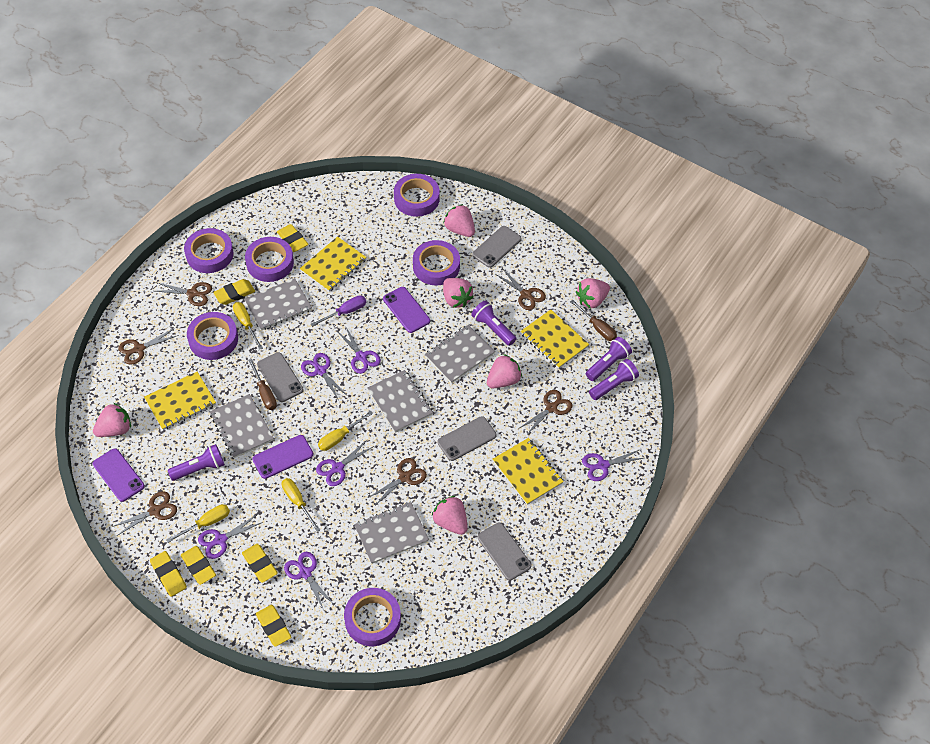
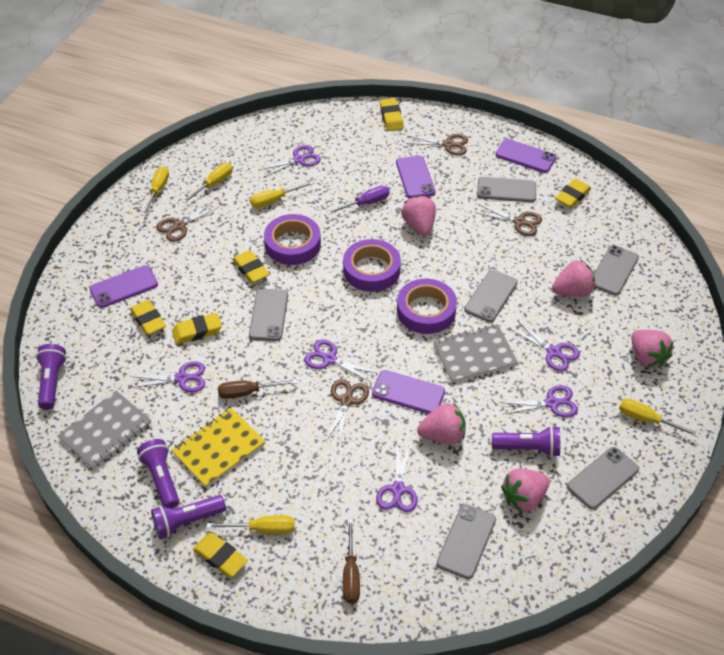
brown scissors: [112,491,177,536] [118,328,179,365] [156,282,212,306] [368,458,427,504] [495,268,546,310] [520,390,572,436] = 6 -> [156,202,219,242] [326,379,369,444] [406,134,468,155] [475,204,542,236] = 4
grey notebook: [210,394,274,458] [244,278,312,331] [354,502,429,564] [367,370,433,433] [425,325,495,383] = 5 -> [58,391,151,470] [433,324,518,383] = 2
grey phone: [257,352,304,402] [437,416,497,461] [472,226,521,268] [478,523,532,581] = 4 -> [249,289,288,341] [437,504,496,579] [464,270,518,322] [477,177,536,202] [567,447,639,510] [594,245,639,296] = 6
pink strawberry: [93,403,131,437] [432,496,468,535] [443,204,475,237] [443,278,474,308] [487,354,522,388] [576,278,610,308] = 6 -> [401,195,436,236] [417,403,466,444] [501,468,550,512] [552,260,596,297] [631,330,674,368] = 5
purple phone: [93,448,145,502] [252,435,313,479] [383,287,430,333] = 3 -> [89,265,158,308] [372,370,445,414] [396,155,435,199] [496,139,556,173] = 4
purple tape: [184,228,233,273] [187,312,238,360] [245,237,294,282] [344,588,401,646] [394,174,440,217] [413,240,460,285] = 6 -> [264,214,321,265] [343,239,401,292] [397,279,457,334] = 3
yellow notebook: [144,372,216,430] [300,236,367,292] [493,438,564,505] [520,309,589,369] = 4 -> [171,408,266,488] = 1
yellow screwdriver: [166,504,230,543] [233,302,263,350] [282,478,320,532] [318,411,373,451] = 4 -> [142,167,169,216] [182,163,233,203] [206,515,294,534] [250,181,314,208] [619,399,700,438] = 5

